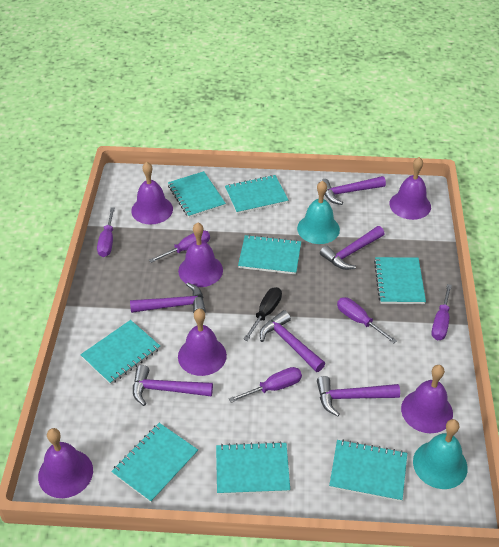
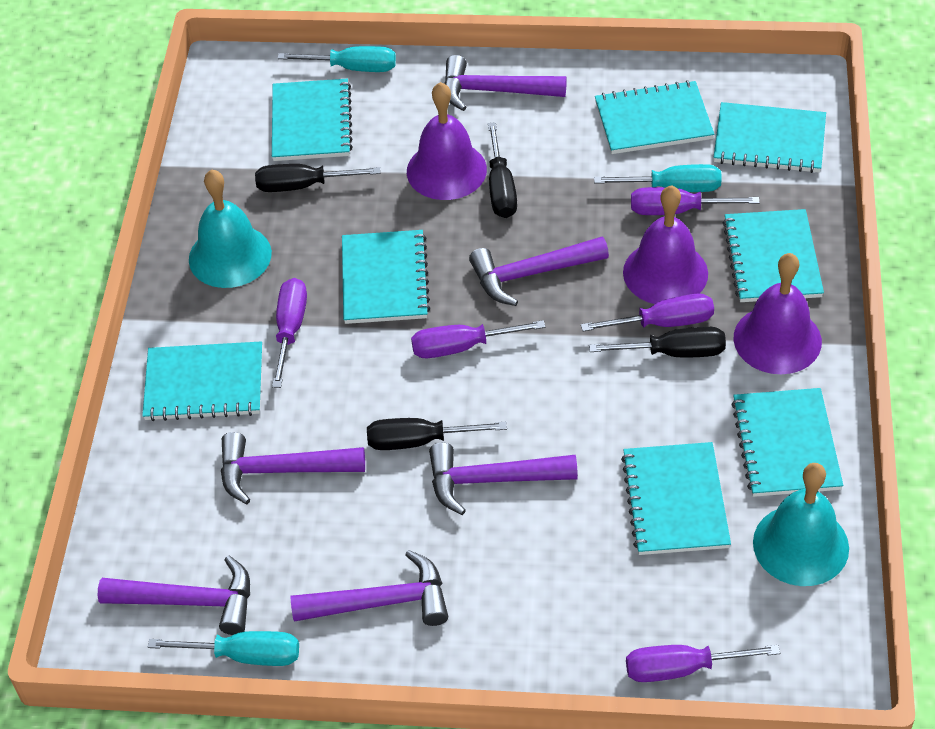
black screwdriver: [243,287,282,341] = 1 -> [255,164,381,192] [367,418,507,450] [488,122,517,218] [589,327,726,358] = 4
purple bell: [38,428,93,498] [131,162,173,225] [178,223,223,287] [178,309,227,376] [390,157,431,220] [401,365,453,433] = 6 -> [407,82,487,200] [623,185,708,304] [734,253,822,374] = 3
turquoise screwdriver: none = 0 -> [148,631,299,666] [278,46,396,72] [594,164,722,192] = 3

